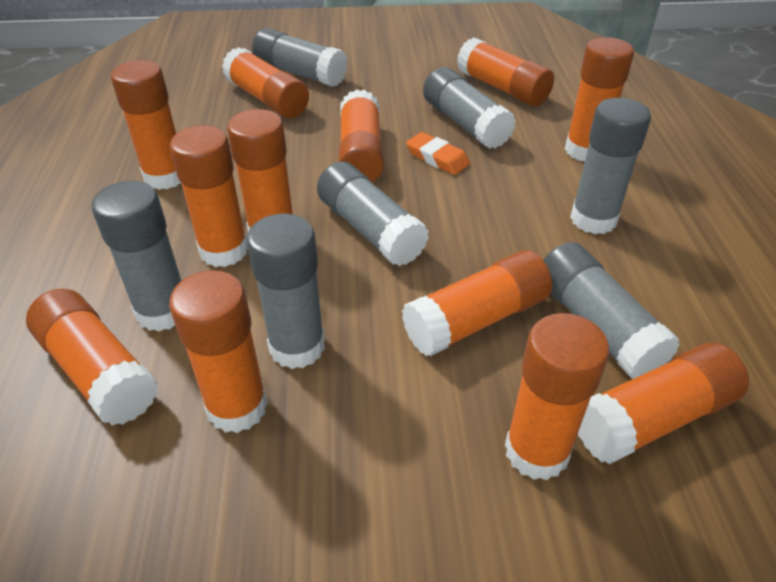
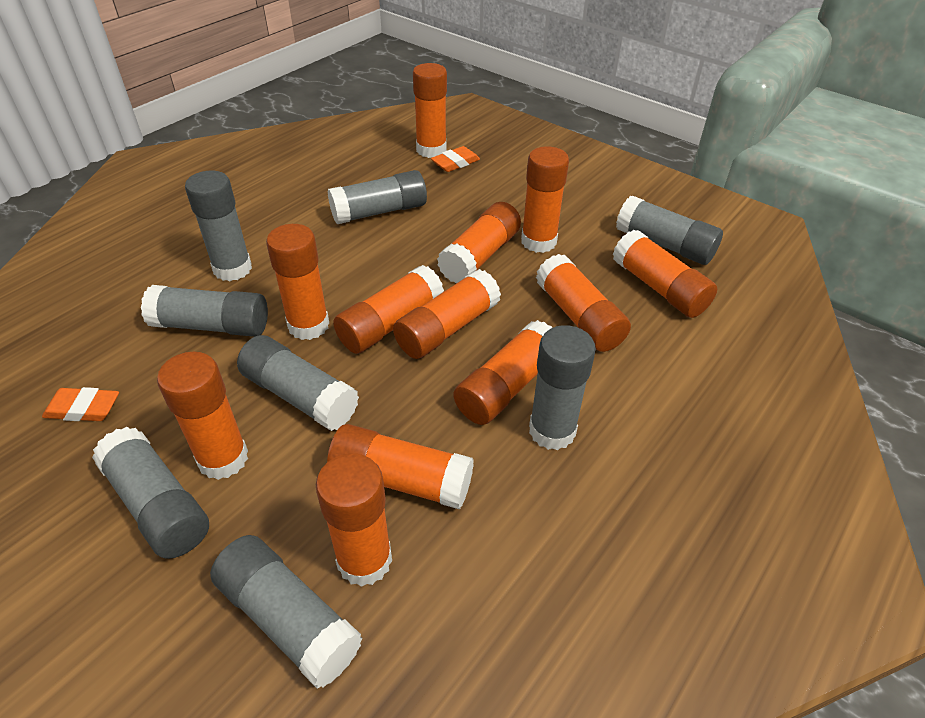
grey glue stick: [92,181,181,331] [247,214,325,369] [252,28,348,87] [317,162,429,266] [423,67,516,149] [543,242,680,379] [570,98,651,234] = 7 -> [92,427,209,559] [141,285,268,337] [185,171,252,281] [210,535,363,689] [237,335,359,431] [328,170,427,224] [529,325,596,450] [616,196,723,265] = 8
orange eraser: [406,132,470,175] = 1 -> [42,387,119,421] [431,146,480,172] = 2

